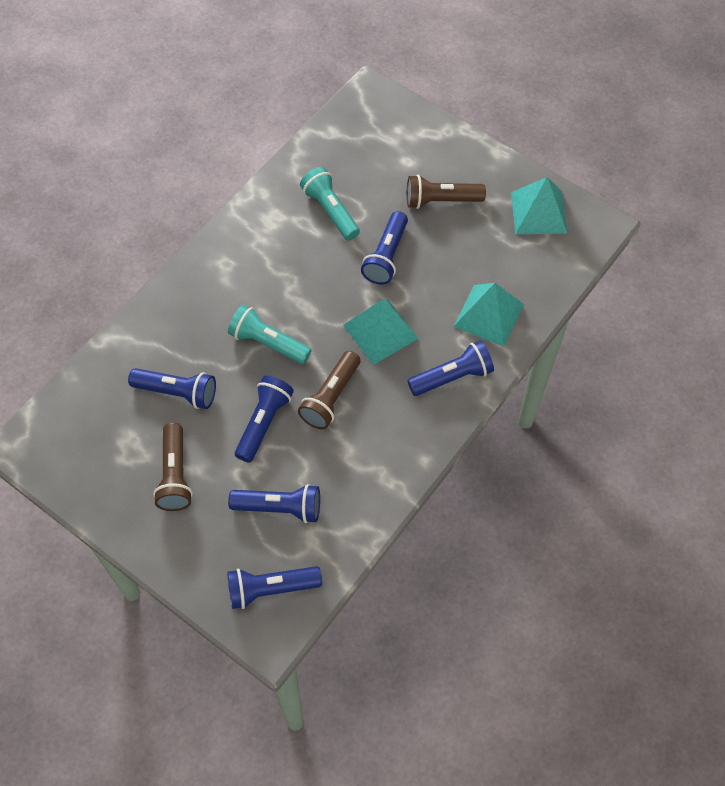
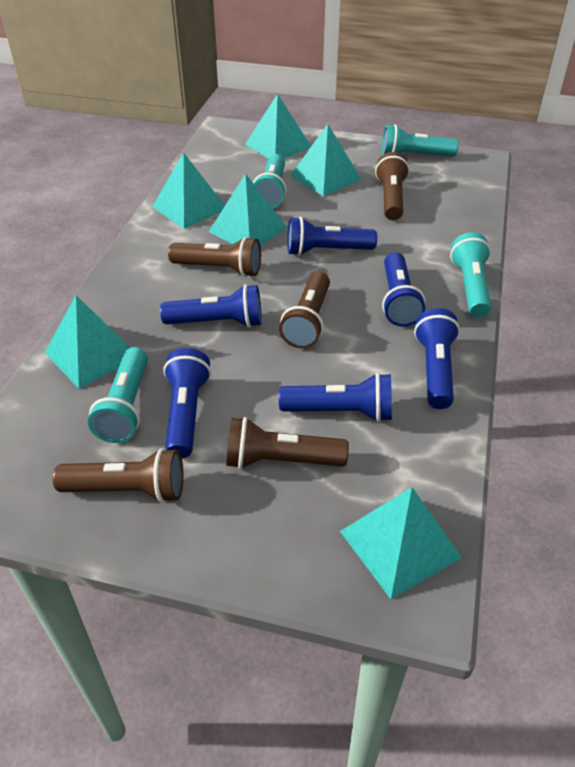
brown flashlight: [153,423,193,511] [298,351,360,429] [407,175,486,209] = 3 -> [53,448,183,503] [168,237,261,277] [226,417,349,469] [279,272,330,349] [375,152,410,220] = 5
turquoise flashlight: [228,305,312,364] [300,167,360,241] = 2 -> [88,347,148,443] [253,154,287,208] [382,124,458,157] [450,233,491,317] = 4
turquoise pyramid: [343,300,419,365] [453,283,524,347] [511,177,567,234] = 3 -> [45,295,130,389] [152,152,225,229] [209,173,287,246] [245,94,311,159] [290,124,361,196] [340,487,462,599] = 6

